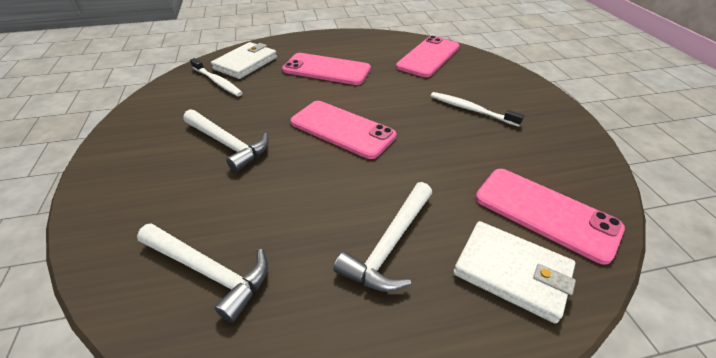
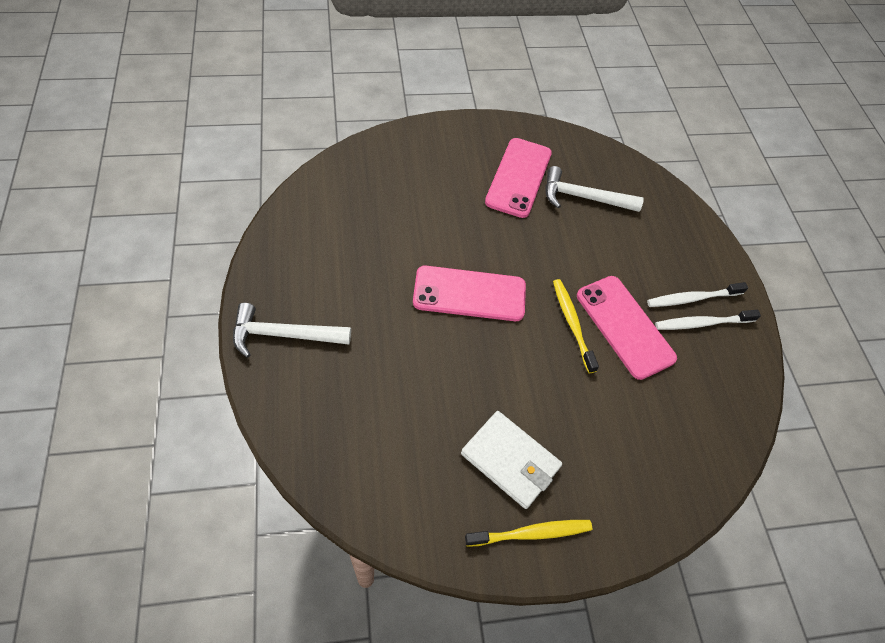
pink phone: [282,53,371,85] [291,101,396,159] [396,36,460,77] [475,169,625,265] = 4 -> [413,266,526,321] [485,138,552,218] [577,276,677,380] = 3
white hammer: [137,223,268,323] [183,109,269,172] [333,182,432,292] = 3 -> [233,303,351,358] [545,166,644,212] = 2
white wallet: [211,42,277,79] [453,221,576,324] = 2 -> [461,411,562,509] = 1
yellow toothbrush: none = 0 -> [465,520,592,547] [553,279,599,373] = 2

